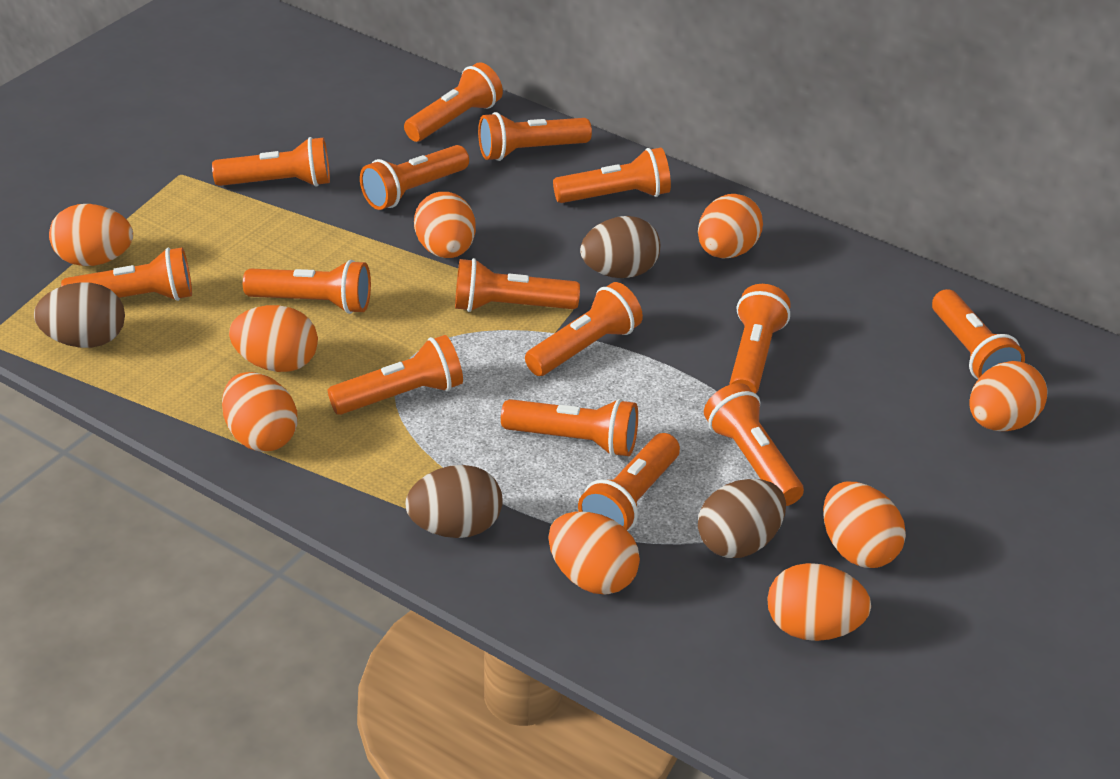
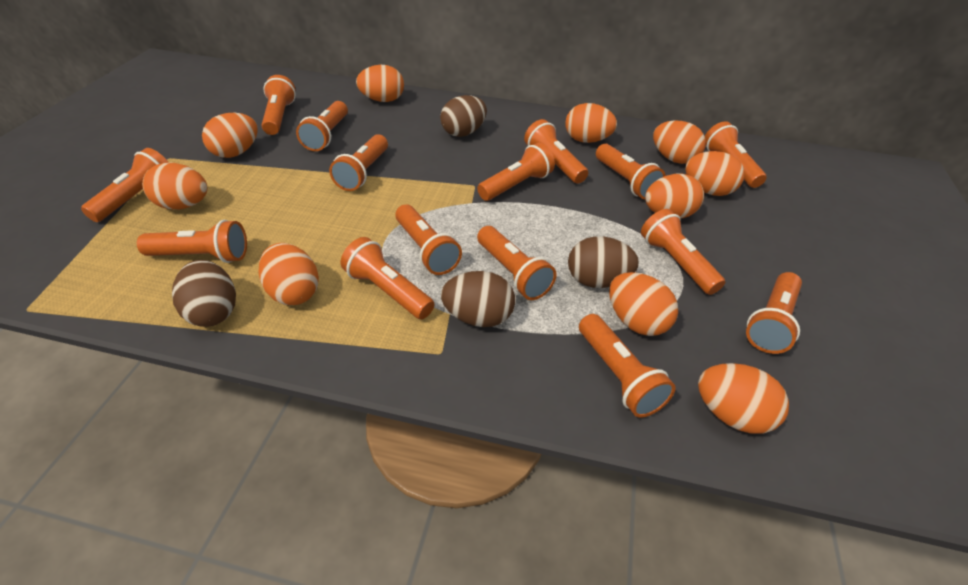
orange egg: [49,204,133,266] [222,372,297,452] [229,305,318,372] [414,192,476,258] [548,512,640,594] [698,194,763,258] [767,563,871,641] [823,482,906,568] [969,361,1047,431] = 9 -> [142,163,207,210] [202,113,258,158] [258,243,319,305] [356,65,404,102] [565,103,617,143] [609,272,678,336] [645,174,704,219] [653,120,706,164] [685,151,745,196] [698,363,789,434] = 10

